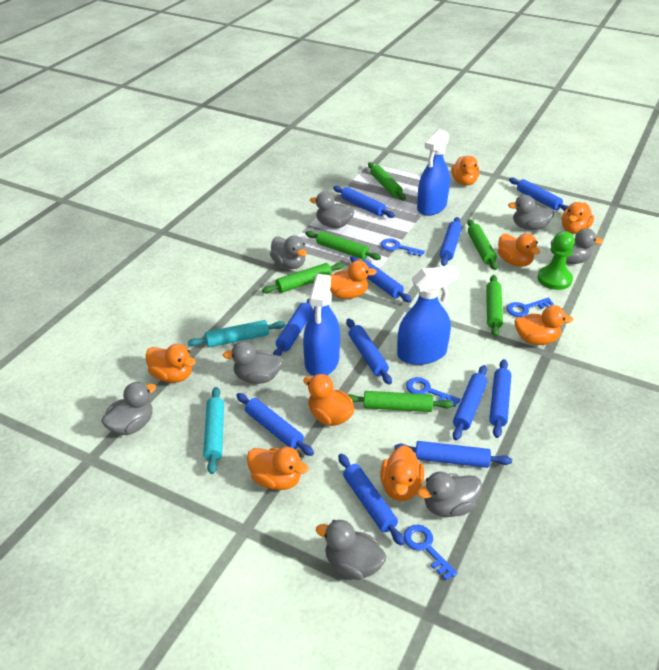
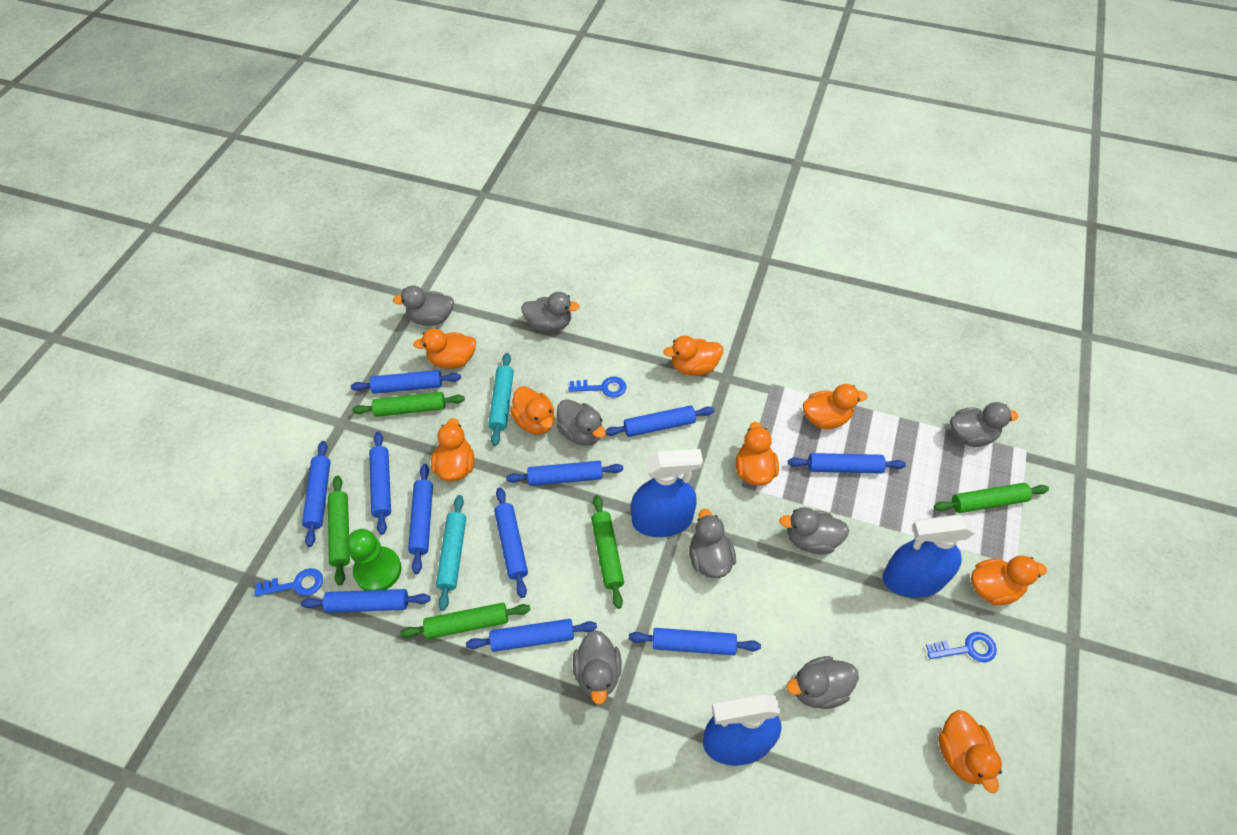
blue key: [381,238,425,257] [403,525,457,580] [406,377,461,407] [507,298,554,317] = 4 -> [255,568,323,596] [568,377,627,398] [926,632,997,662] = 3
green rolling pin: [262,263,344,293] [305,231,381,260] [348,391,453,412] [368,162,406,200] [467,219,498,270] [486,275,503,337] = 6 -> [328,475,350,585] [352,392,465,417] [400,603,530,639] [591,495,624,609] [934,483,1049,513] = 5
orange duck: [145,344,196,383] [247,447,309,490] [303,374,355,426] [330,260,377,299] [380,445,424,501] [451,156,479,185] [498,233,540,267] [514,305,574,345] [562,202,594,234] = 9 -> [413,328,476,369] [431,418,474,481] [510,386,554,435] [663,336,723,375] [736,422,779,486] [803,384,867,429] [938,710,1002,793] [971,556,1047,605] = 8

